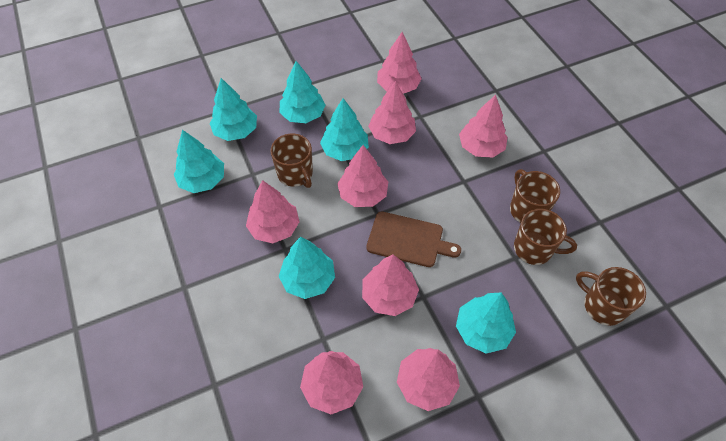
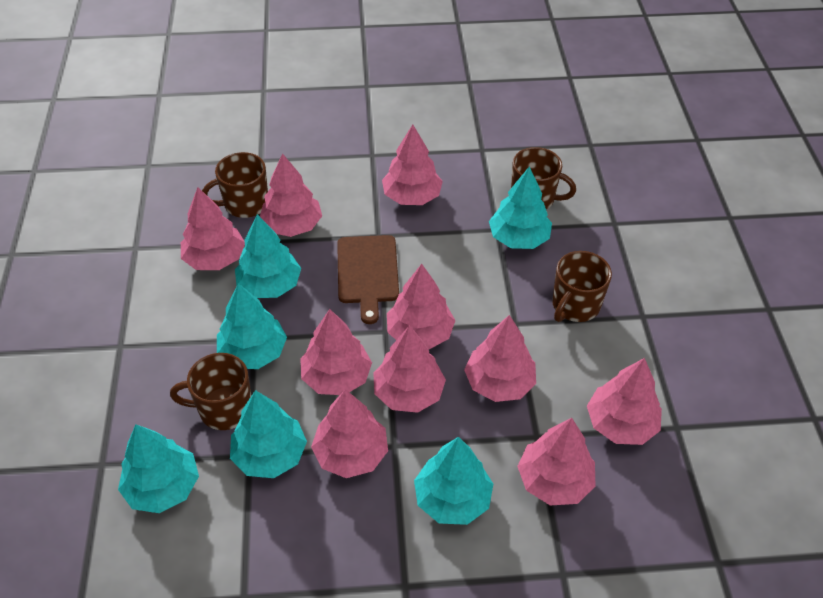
pink tree: [246,180,299,243] [300,351,363,414] [337,145,388,207] [362,254,419,316] [368,81,416,144] [377,32,422,94] [397,348,460,411] [459,95,508,158] = 8 -> [181,187,245,270] [260,153,322,237] [300,309,372,395] [311,389,388,478] [373,325,446,413] [382,124,443,205] [387,264,456,350] [464,315,536,402] [517,418,596,506] [587,358,662,445] = 10

